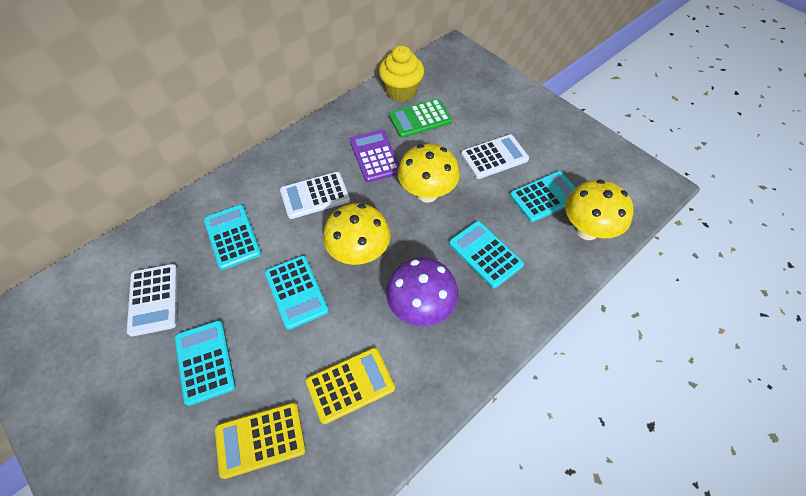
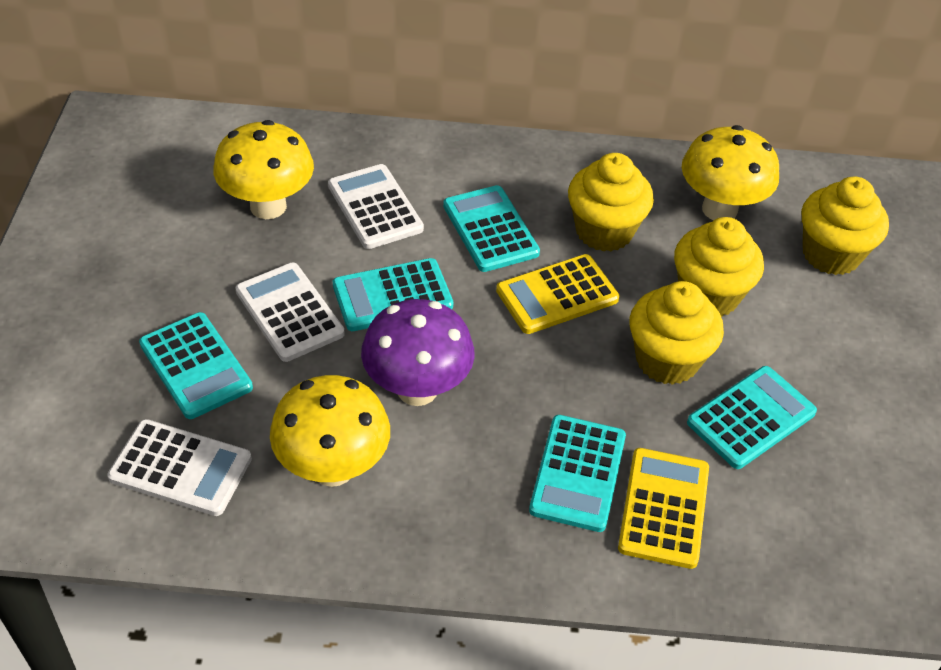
green calculator: [389,99,452,138] = 1 -> none = 0
purple calculator: [350,130,399,182] = 1 -> none = 0
yellow cupcake: [379,45,424,102] = 1 -> [568,153,654,251] [630,281,724,385] [674,217,764,317] [802,177,889,275] = 4

